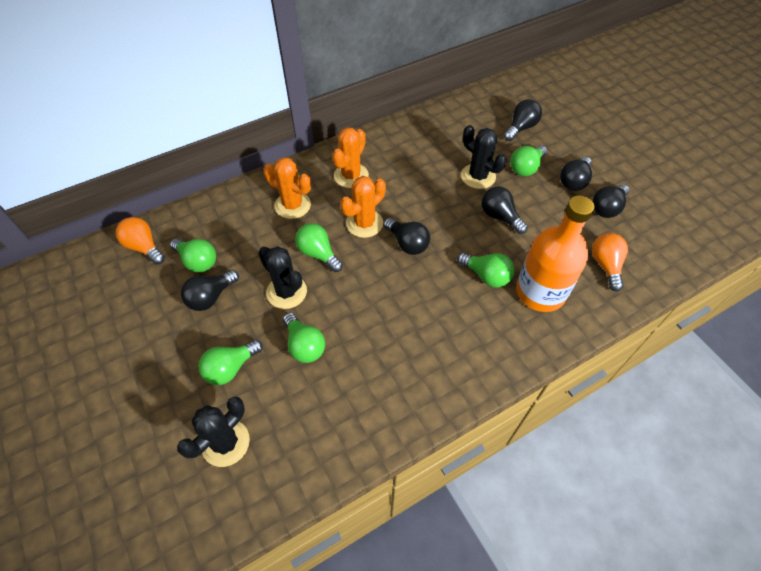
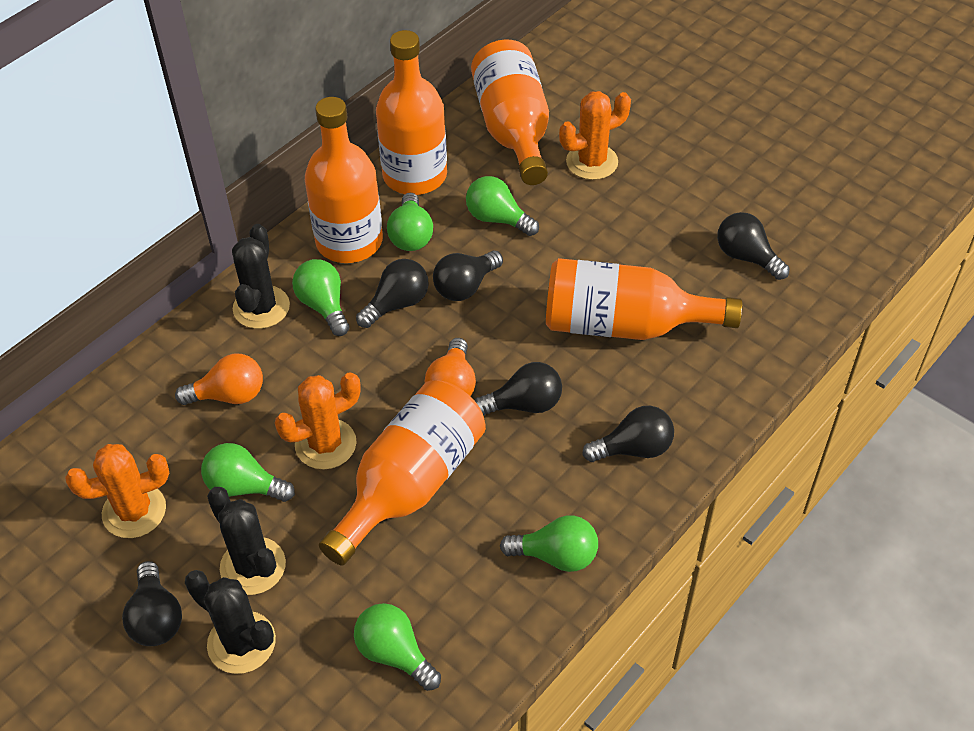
orange bottle: [516,196,594,312] = 1 -> [305,97,383,263] [319,380,486,565] [376,30,447,195] [471,39,549,185] [546,258,743,340] = 5

